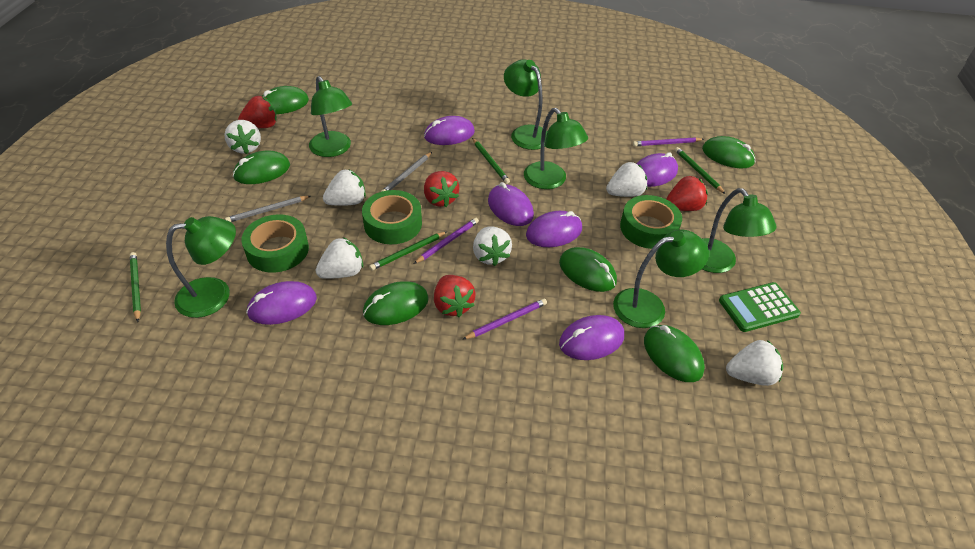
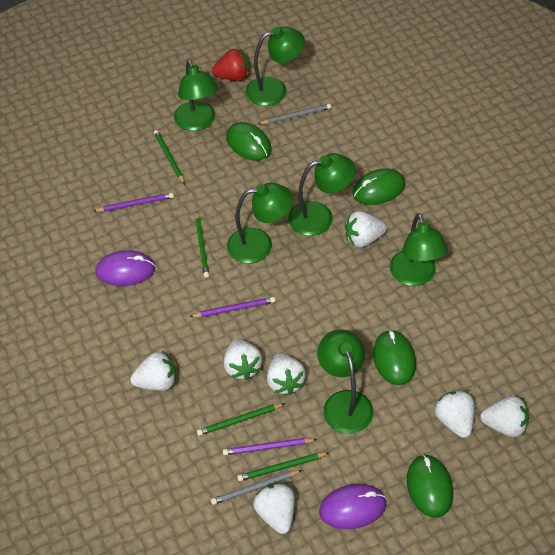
green calculator: [719,282,801,332] = 1 -> none = 0
green mouse: [233,151,290,184] [262,86,309,114] [363,281,429,325] [559,247,617,292] [644,325,705,382] [702,136,755,169] = 6 -> [226,122,272,161] [353,169,405,205] [373,330,416,385] [407,454,453,518] = 4
green tape: [241,214,309,273] [362,190,422,244] [620,195,682,249] = 3 -> none = 0
purple mouse: [246,281,317,325] [424,116,475,145] [488,182,534,226] [526,211,582,247] [559,315,624,360] [636,152,678,187] = 6 -> [96,250,155,286] [319,484,387,529] = 2
red strawberry: [238,96,277,128] [424,171,459,207] [434,275,476,317] [666,176,708,211] = 4 -> [212,49,249,81] = 1
white strawberry: [224,120,261,154] [315,237,363,279] [323,170,366,206] [473,226,512,266] [606,162,647,197] [726,340,783,386] = 6 -> [130,351,176,391] [224,339,262,380] [253,483,295,534] [267,353,306,395] [345,211,387,247] [434,391,475,438] [480,396,529,437] = 7

